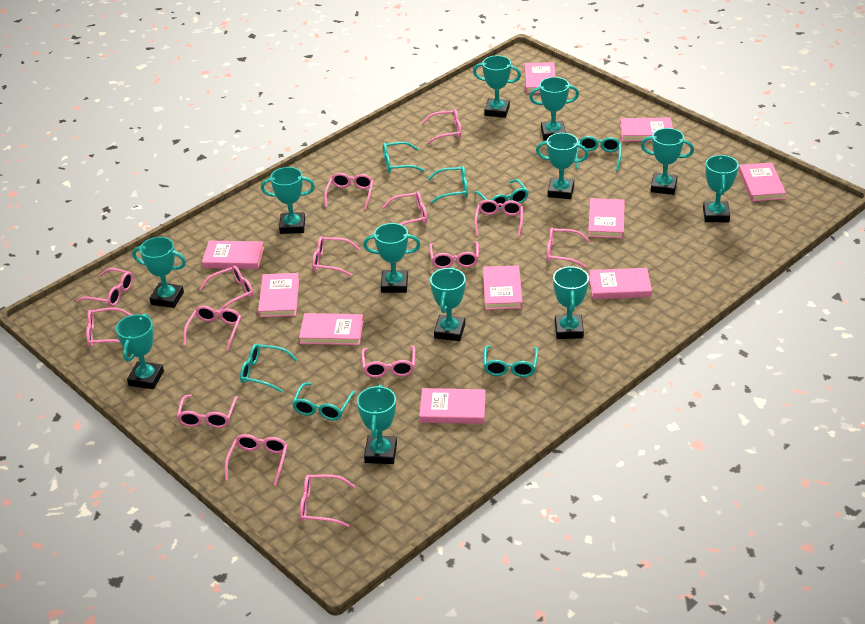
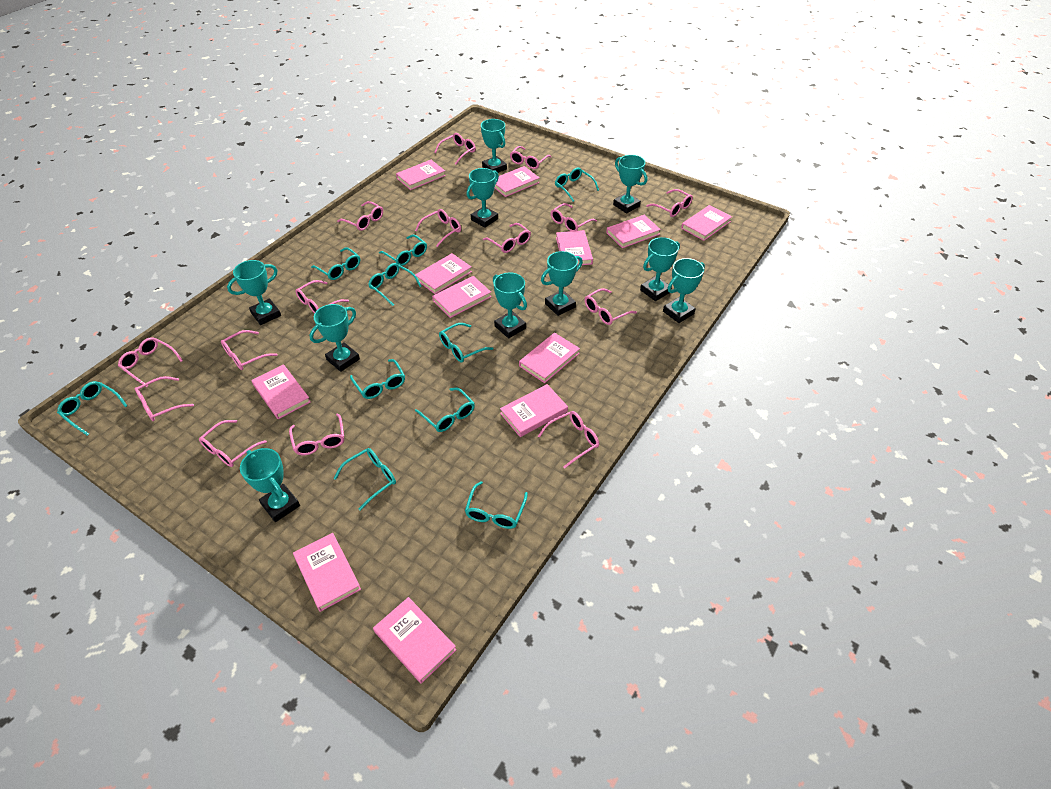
pink book: [202,241,264,269] [258,273,299,317] [299,313,364,345] [419,388,486,424] [483,265,523,310] [524,62,556,93] [588,198,625,238] [589,268,652,299] [620,118,673,141] [739,163,786,201] = 10 -> [251,364,311,419] [293,533,361,612] [373,597,456,684] [396,160,446,190] [415,253,472,294] [432,276,491,318] [495,166,540,197] [500,384,568,437] [519,333,580,383] [556,230,593,266] [606,215,661,248] [681,205,732,241] = 12
turquoise glasses: [240,344,298,393] [292,383,356,420] [383,142,425,173] [428,166,468,203] [474,179,529,210] [484,345,538,377] [575,136,621,171] = 7 -> [57,381,127,436] [311,247,360,280] [334,448,396,510] [350,359,405,399] [368,263,422,306] [379,235,427,266] [415,388,475,432] [439,323,493,362] [465,481,528,529] [555,168,599,202] = 10
turquoise trophy: [116,313,164,389] [132,237,186,308] [261,167,315,234] [357,384,397,464] [363,223,421,293] [430,267,466,341] [473,55,521,118] [529,77,579,140] [536,133,589,199] [553,266,589,339] [641,128,694,195] [703,155,739,222] = 12 -> [227,260,281,325] [240,448,300,522] [310,304,360,372] [467,168,499,228] [481,119,507,173] [493,272,527,338] [541,251,583,316] [613,155,647,213] [640,237,680,301] [663,258,705,323] = 10

